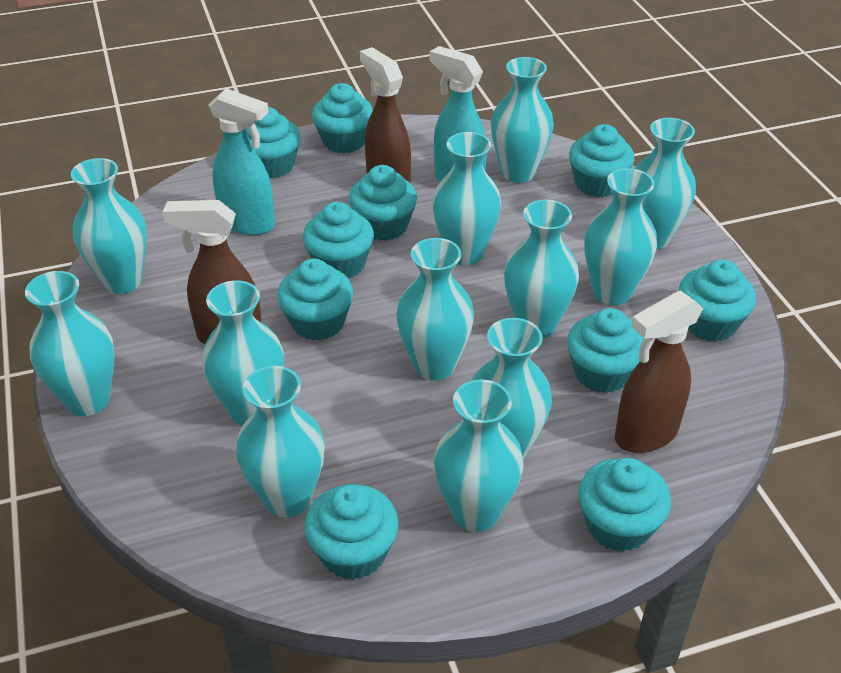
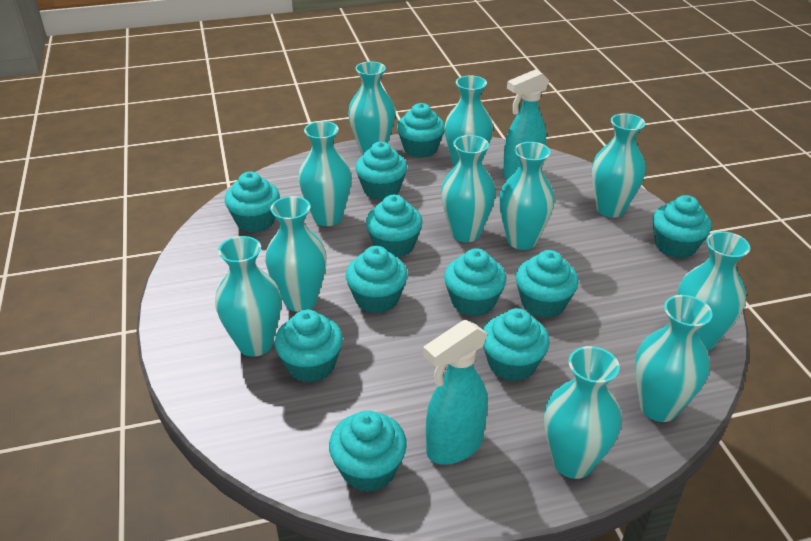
brown spray bottle: [162,200,262,344] [360,47,411,183] [615,290,703,453] = 3 -> none = 0
turquoise cupcake: [245,107,300,178] [277,259,353,341] [303,202,374,278] [304,484,398,580] [312,83,373,153] [349,165,417,241] [567,308,644,393] [569,124,634,197] [579,458,671,552] [679,259,756,342] = 10 -> [225,172,280,233] [274,309,343,382] [329,410,407,492] [346,246,408,313] [355,142,407,200] [366,195,423,257] [397,103,445,158] [444,248,506,316] [483,308,550,381] [516,250,579,318] [653,195,712,258] = 11
turquoise vase: [25,271,114,416] [71,158,147,294] [202,280,284,426] [236,366,325,518] [396,238,474,381] [432,132,501,265] [434,379,524,532] [472,318,552,460] [491,57,554,183] [504,200,579,339] [585,168,657,305] [634,118,696,250] = 12 -> [215,236,281,357] [265,196,327,312] [298,121,352,226] [348,61,395,155] [441,135,496,242] [444,75,493,167] [499,142,555,250] [544,346,621,479] [592,113,646,217] [635,295,713,422] [677,231,750,351] = 11

